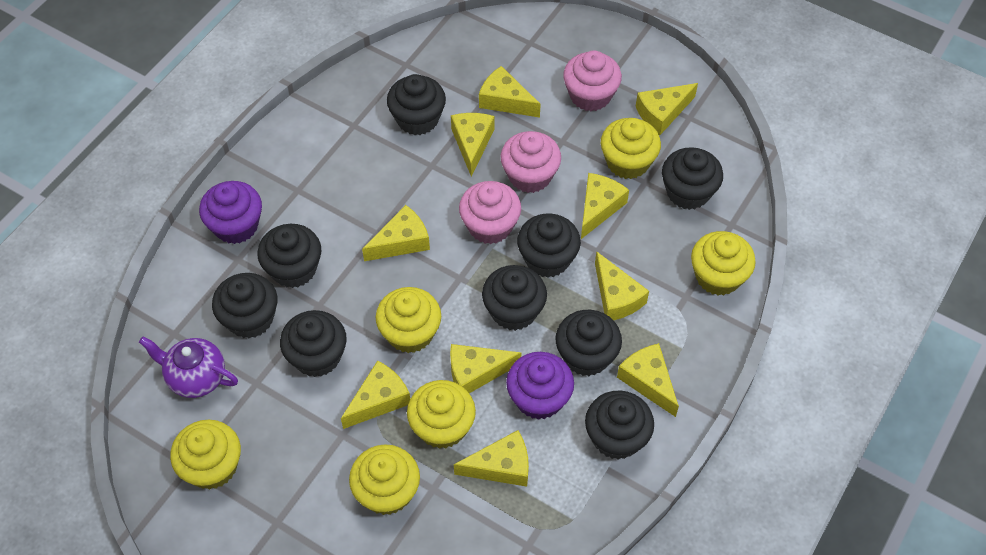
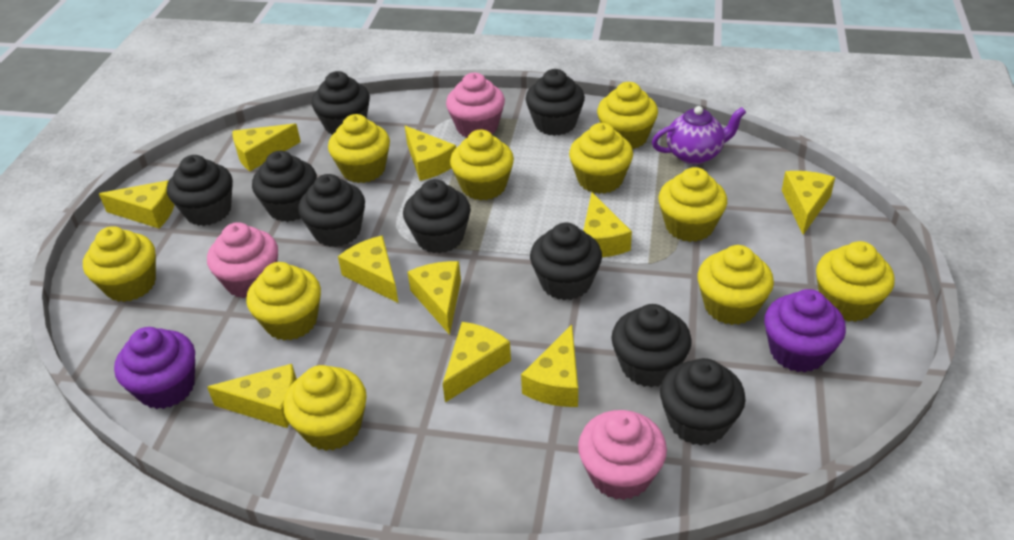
yellow cupcake: [170,420,241,490] [349,444,420,515] [376,287,441,353] [407,380,476,449] [601,118,661,179] [691,231,756,296] = 6 -> [83,226,156,302] [246,262,321,341] [283,365,367,451] [328,114,390,183] [450,130,514,200] [569,123,633,194] [597,82,658,149] [658,167,727,242] [698,245,774,325] [816,241,895,322] = 10

